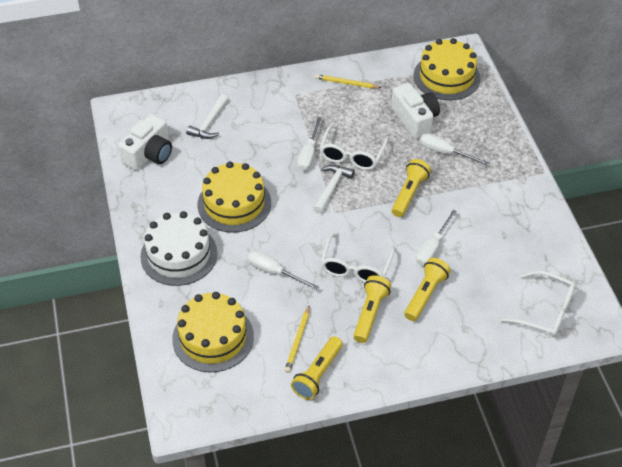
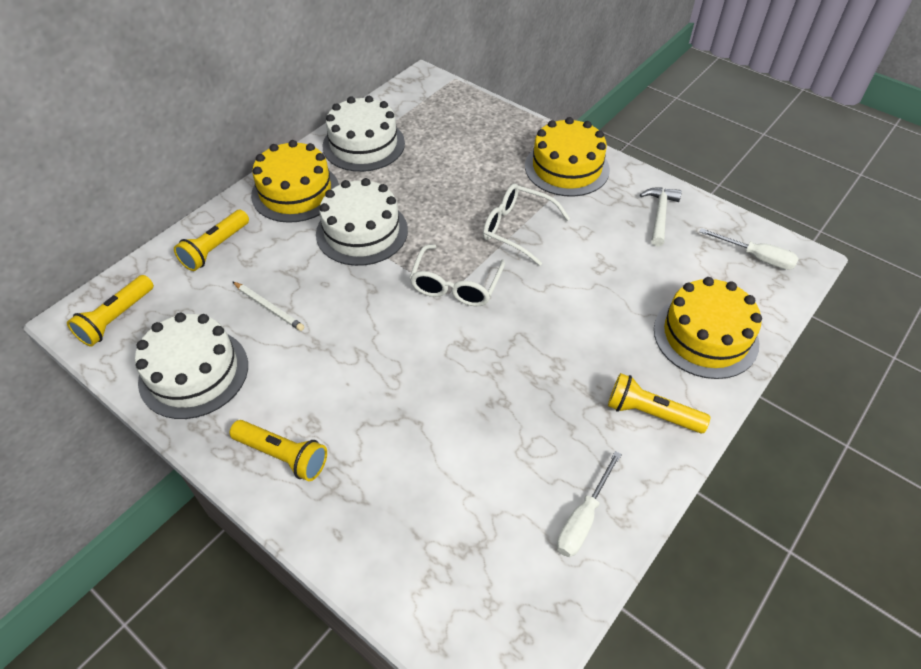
white cake: [140,211,218,286] = 1 -> [135,313,248,419] [316,178,408,266] [323,96,405,172] = 3
white camera: [118,114,172,170] [391,83,440,139] = 2 -> none = 0
white glasses: [319,125,388,170] [321,232,395,283] [501,271,576,337] = 3 -> [409,244,505,306] [483,184,570,266] = 2
white hammer: [186,94,228,139] [313,165,355,214] = 2 -> [640,187,682,247] = 1
white pencil: none = 0 -> [232,281,304,331] = 1
white screwdriver: [247,251,319,290] [298,117,322,171] [416,210,457,266] [420,133,489,165] = 4 -> [557,451,622,557] [699,228,799,270] = 2
yellow pencil: [285,306,310,373] [315,74,382,88] = 2 -> none = 0

